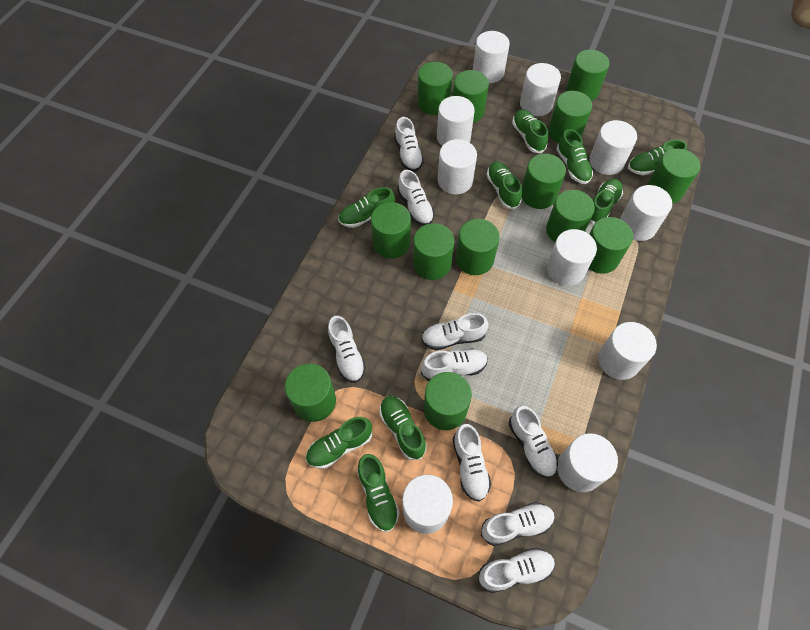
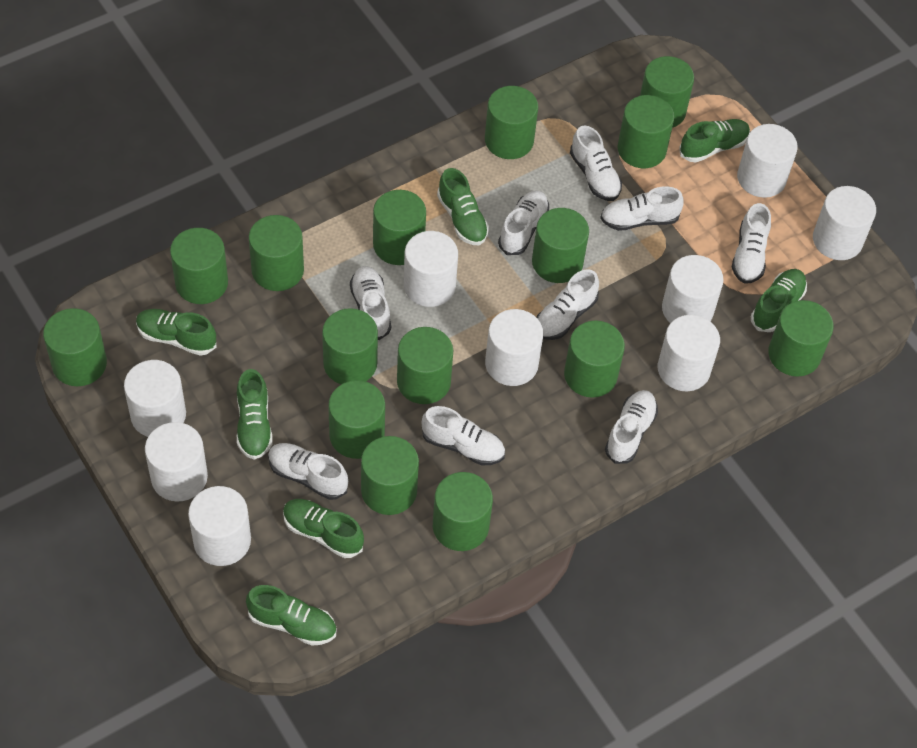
green cylinder: [285,364,336,422] [371,202,411,259] [413,223,454,280] [417,62,453,115] [424,372,472,430] [453,70,489,123] [456,219,500,275] [522,154,566,209] [546,190,595,242] [548,91,592,143] [566,50,610,101] [589,217,633,274] [647,149,700,204] = 13 -> [43,308,107,386] [170,228,228,304] [249,215,304,291] [322,308,378,384] [328,380,385,459] [361,436,419,515] [373,190,426,265] [397,327,453,404] [433,472,493,551] [485,86,538,159] [532,208,589,283] [564,320,625,398] [617,95,674,168] [640,56,694,128] [768,300,834,377] = 15
green shoe: [306,417,372,469] [338,187,395,228] [357,454,399,532] [379,396,427,460] [487,161,522,209] [512,110,548,153] [556,129,593,184] [590,179,623,224] [628,140,687,175] = 9 -> [136,309,217,356] [237,369,273,460] [246,585,336,646] [283,499,364,558] [437,168,489,245] [679,119,750,162] [751,269,807,332] = 7
white cylinder: [402,475,453,534] [437,96,475,146] [438,139,477,194] [473,31,510,83] [520,63,561,116] [546,229,597,286] [557,433,618,492] [589,120,637,175] [598,322,657,380] [620,185,672,241] = 10 -> [124,360,186,437] [145,422,208,502] [188,486,251,566] [404,231,458,307] [485,309,544,386] [658,315,720,391] [662,255,724,323] [737,124,798,198] [813,186,876,260] = 9

